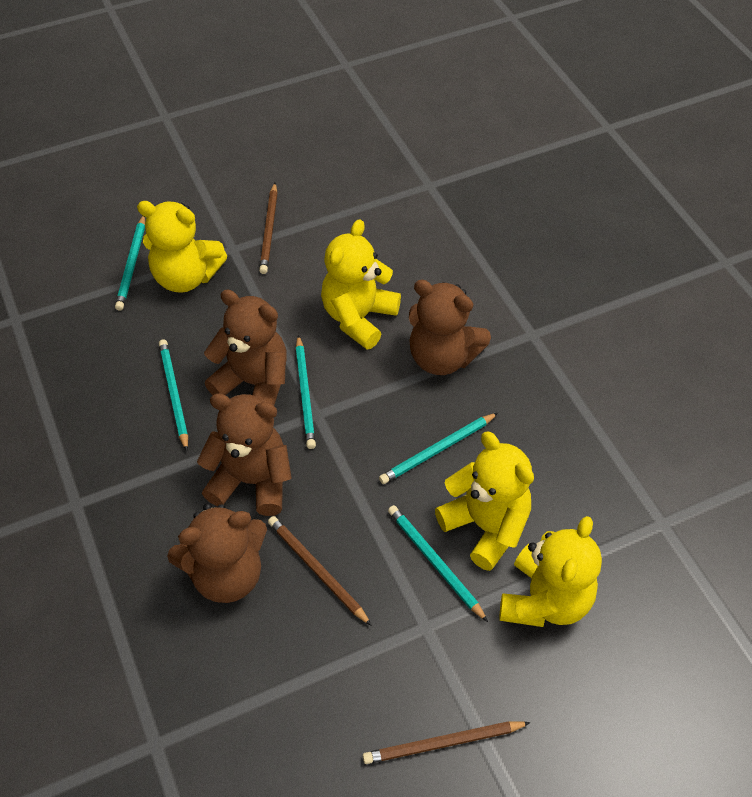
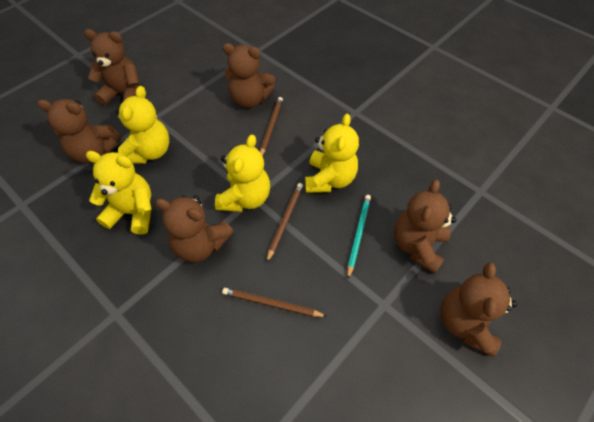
brown teddy bear: [167,503,267,603] [197,394,292,516] [204,289,287,405] [409,280,491,375] = 4 -> [37,99,121,163] [84,29,139,105] [155,195,234,262] [222,43,275,108] [394,179,456,274] [440,262,517,357] = 6
turquoise pencil: [115,216,145,311] [159,339,188,451] [296,335,316,449] [379,413,498,484] [388,505,488,622] = 5 -> [347,195,371,279] = 1

